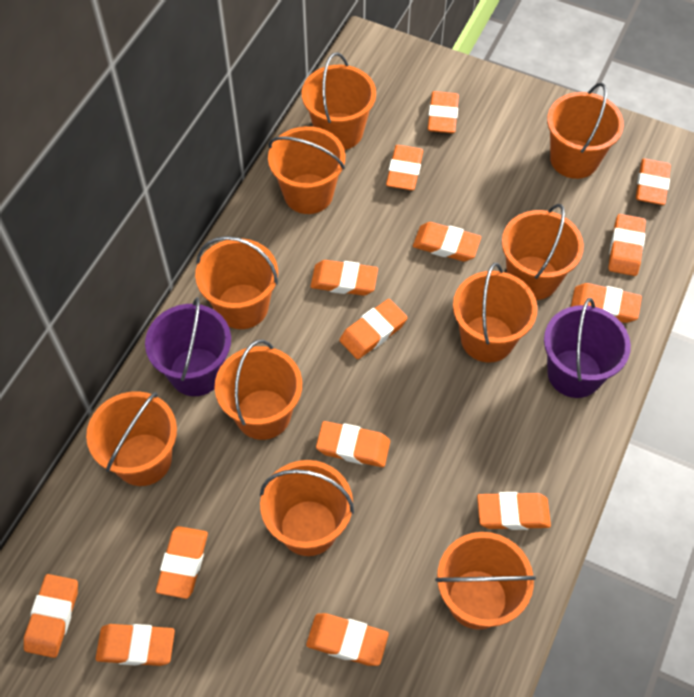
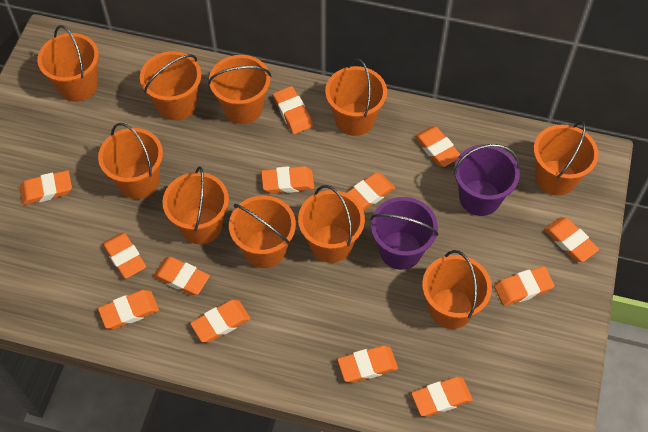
orange eraser: [24,574,78,658] [95,624,175,666] [156,526,208,599] [306,613,389,666] [311,260,378,296] [316,421,390,467] [339,299,408,359] [386,145,423,190] [413,222,481,261] [428,91,459,133] [477,492,551,530] [571,283,642,323] [608,214,646,276] [636,158,671,205] = 14 -> [20,170,72,205] [98,290,159,329] [103,232,146,279] [153,257,210,296] [190,300,251,342] [261,166,315,193] [273,86,313,134] [337,345,398,383] [347,172,395,211] [411,377,473,417] [414,126,460,167] [494,266,555,306] [544,217,599,262] = 13

